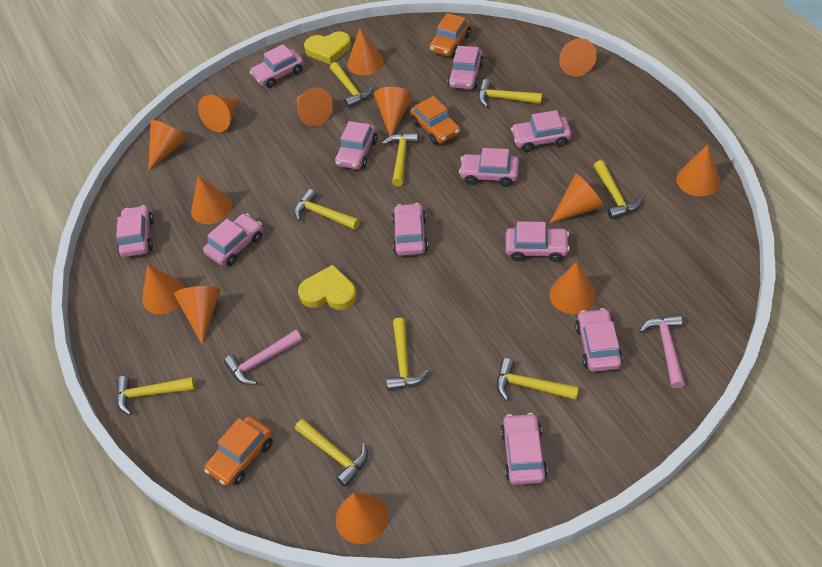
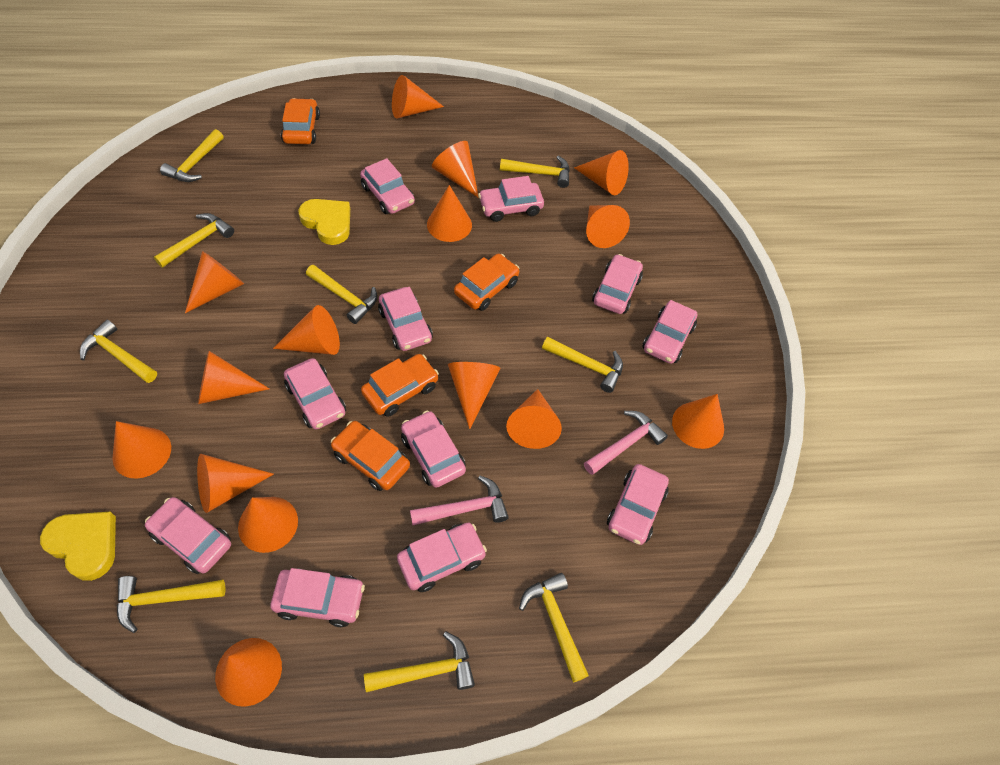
orange car: [204,416,273,486] [410,96,460,145] [429,13,471,57] = 3 -> [281,98,320,144] [331,421,410,491] [361,354,439,417] [454,254,519,311] = 4
orange cone: [142,264,185,314] [148,120,187,171] [174,286,221,344] [191,175,232,224] [198,95,241,132] [297,87,333,126] [336,493,388,544] [347,28,384,75] [374,87,413,136] [549,262,596,314] [550,173,604,223] [559,38,597,77] [676,144,721,196] = 13 -> [112,421,171,479] [185,251,244,313] [197,454,274,513] [198,351,270,404] [215,638,282,707] [238,497,298,553] [273,305,340,355] [392,75,444,118] [427,185,472,242] [432,141,479,198] [448,362,500,429] [506,389,562,449] [574,150,629,195] [586,205,630,248] [672,394,724,449] = 15

